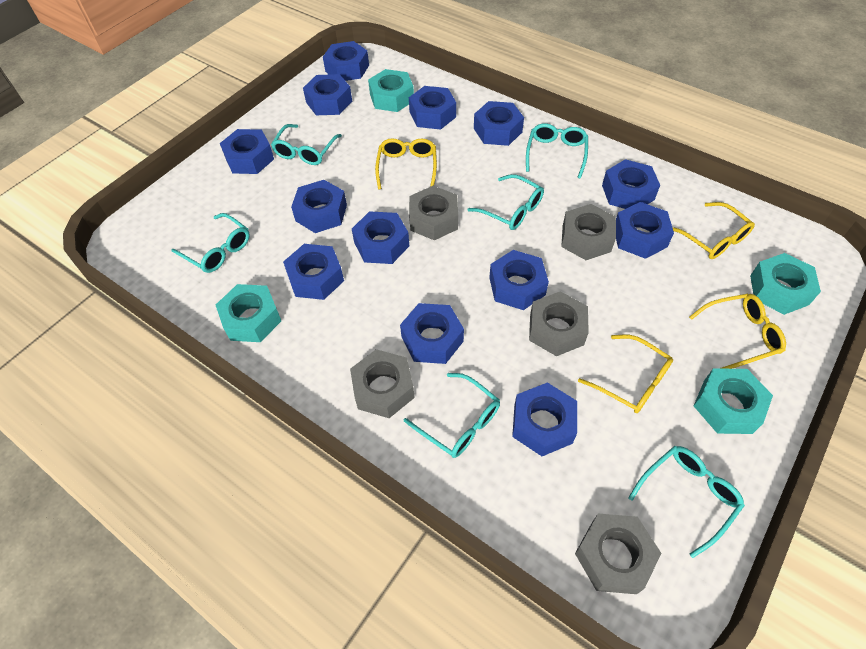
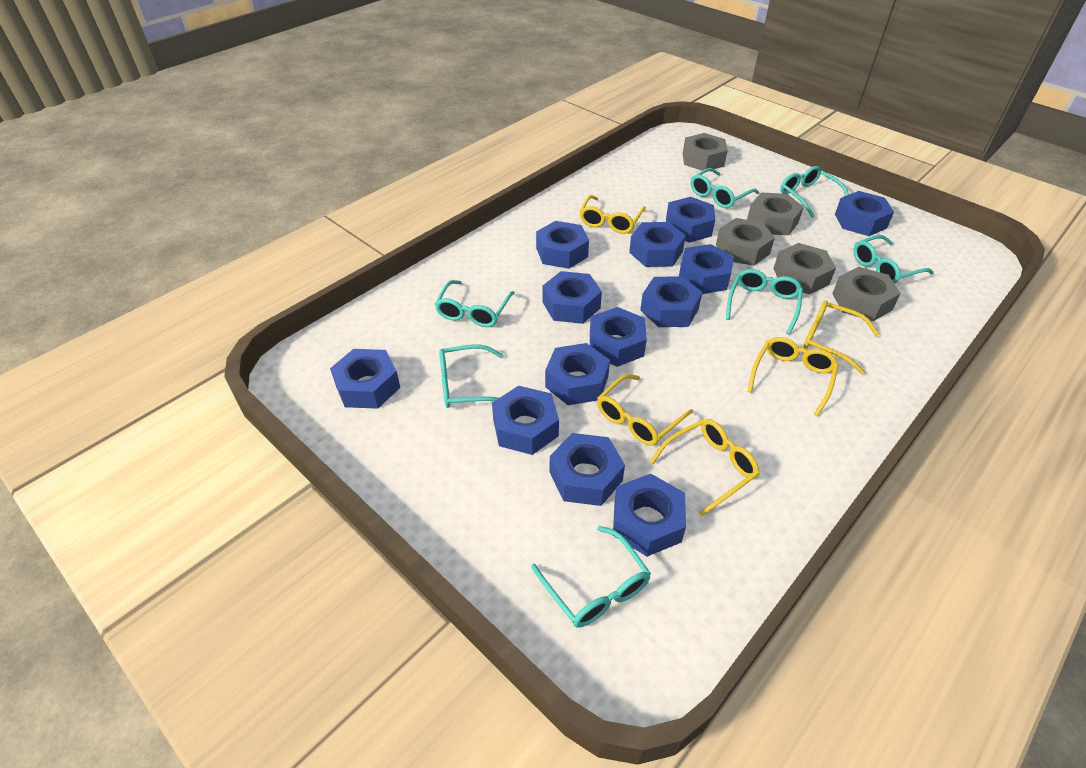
turquoise glasses: [172,213,250,273] [271,124,342,165] [404,373,500,458] [467,174,544,230] [526,123,588,179] [628,446,745,558] = 6 -> [435,280,515,327] [439,344,504,408] [531,526,651,628] [691,168,759,208] [726,269,803,335] [780,166,849,218] [853,235,934,284] = 7
turquoise nut: [216,284,281,342] [368,69,414,112] [694,368,773,434] [750,253,821,315] = 4 -> none = 0
yellow glasses: [375,138,437,190] [578,334,673,413] [672,202,755,259] [689,294,786,369] = 4 -> [579,195,646,234] [597,374,693,446] [650,419,760,516] [748,337,839,416] [803,301,879,374] = 5

